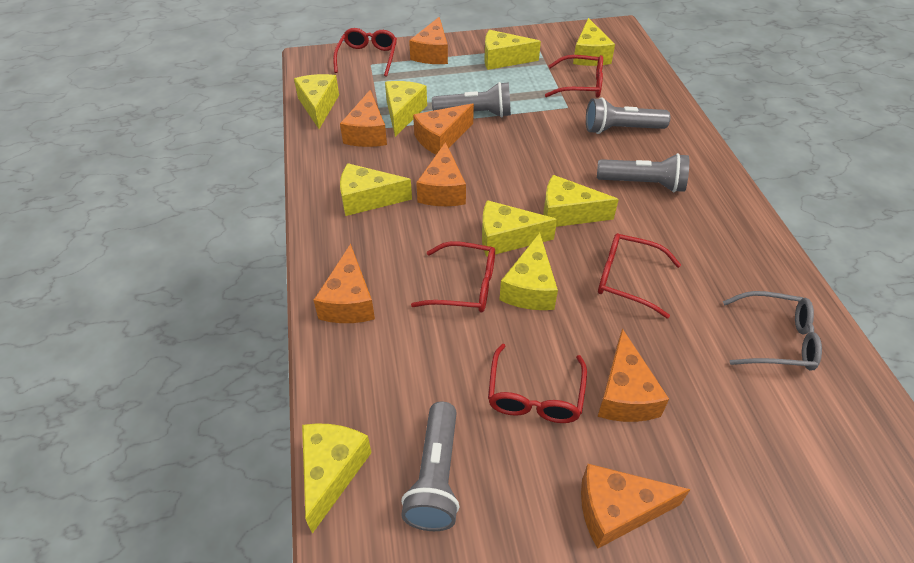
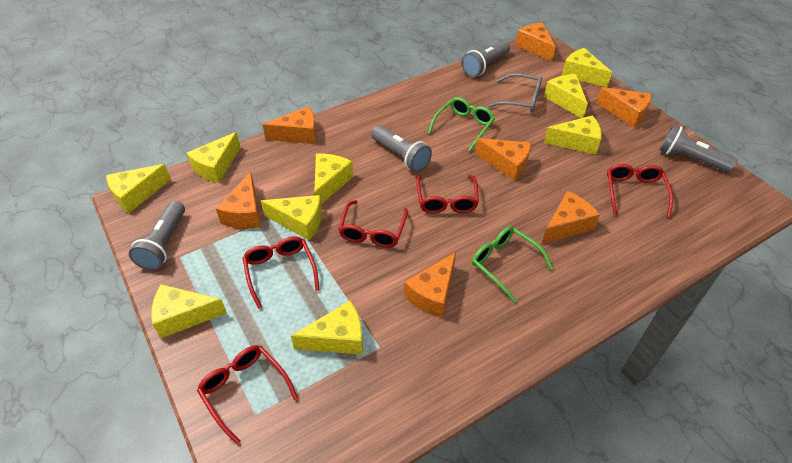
green glasses: none = 0 -> [428,97,495,151] [472,226,553,303] = 2

